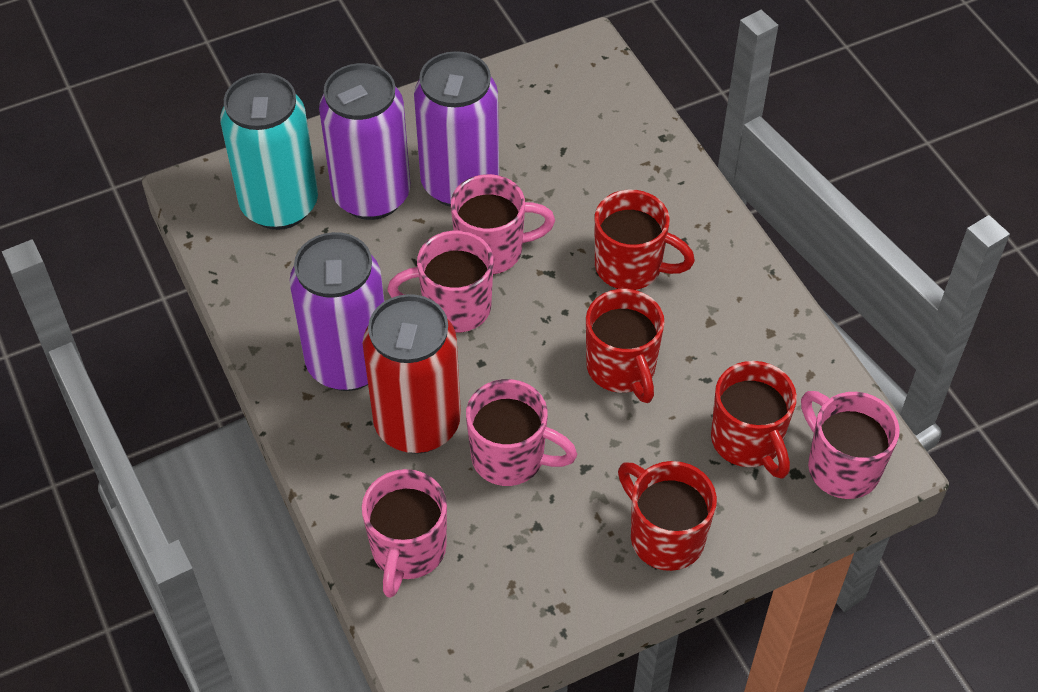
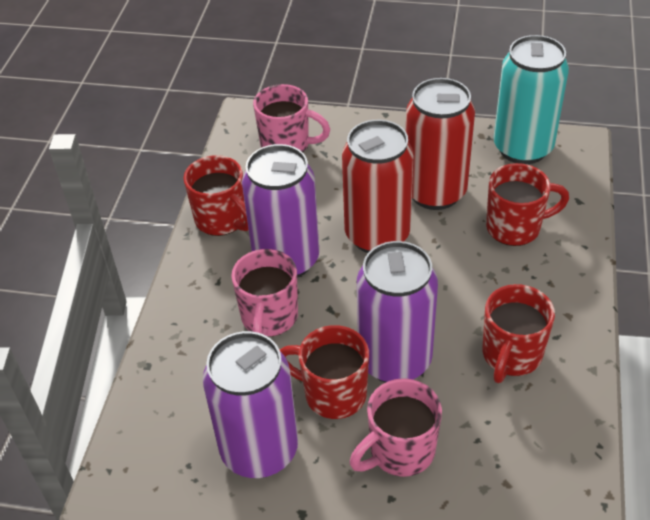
pink mug: [362,469,447,598] [388,231,494,333] [451,174,555,275] [466,379,577,486] [801,391,900,499] = 5 -> [231,249,298,337] [253,84,330,152] [350,378,442,477] = 3
red can: [363,294,461,454] = 1 -> [342,120,413,253] [406,78,475,210] = 2

